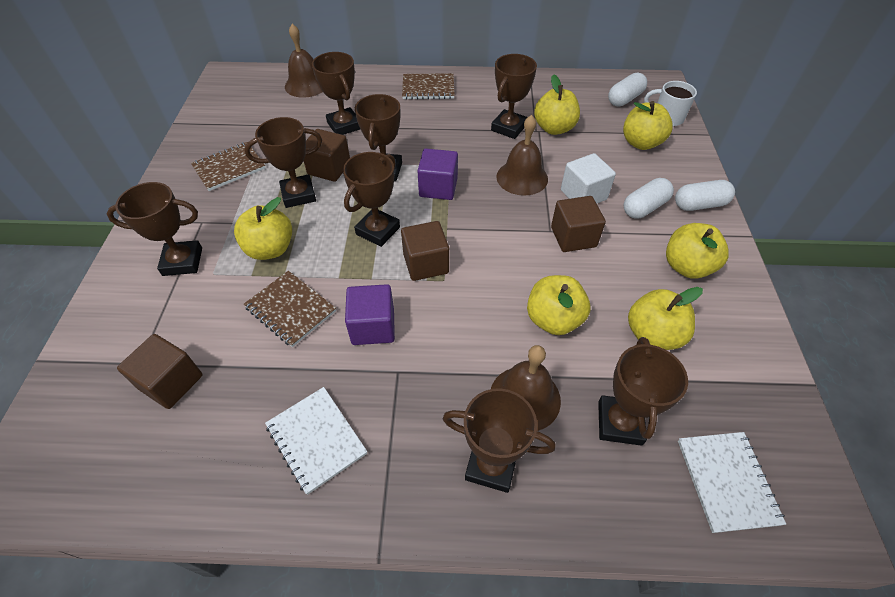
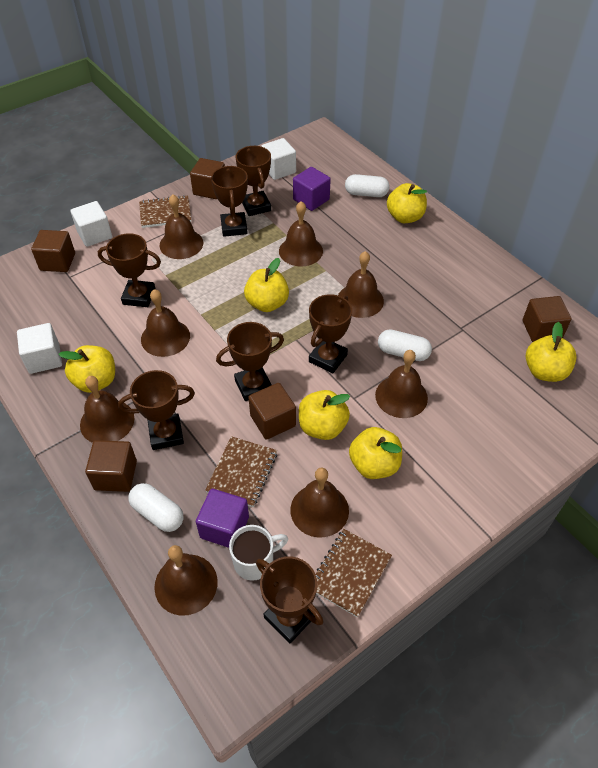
brown bell: [285,24,323,98] [491,345,561,431] [496,115,548,196] = 3 -> [80,376,134,443] [141,289,190,357] [154,545,218,616] [159,194,203,259] [279,201,323,266] [290,468,349,537] [338,251,384,318] [375,350,428,418] = 8
brown cube: [117,334,203,409] [304,129,350,182] [401,221,449,281] [551,196,606,252] = 4 -> [31,230,75,272] [85,440,137,492] [190,158,225,199] [248,383,296,440] [523,296,572,342] = 5
brown trophy: [107,182,202,276] [245,117,322,208] [312,52,360,135] [343,152,400,247] [355,94,402,182] [443,388,556,493] [491,54,537,139] [598,337,688,446] = 8 -> [98,233,161,307] [118,370,195,450] [211,166,248,237] [216,322,284,401] [236,146,271,216] [256,556,323,643] [309,294,352,373] = 7
white cube: [561,153,616,203] = 1 -> [17,323,62,374] [70,201,112,247] [261,138,296,180] = 3
white notebook: [265,387,367,495] [678,432,786,533] = 2 -> none = 0

